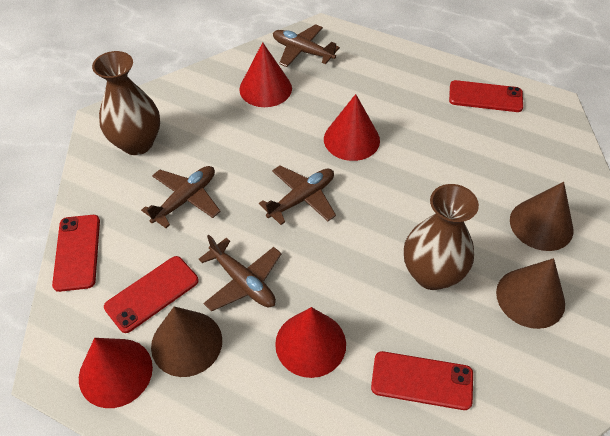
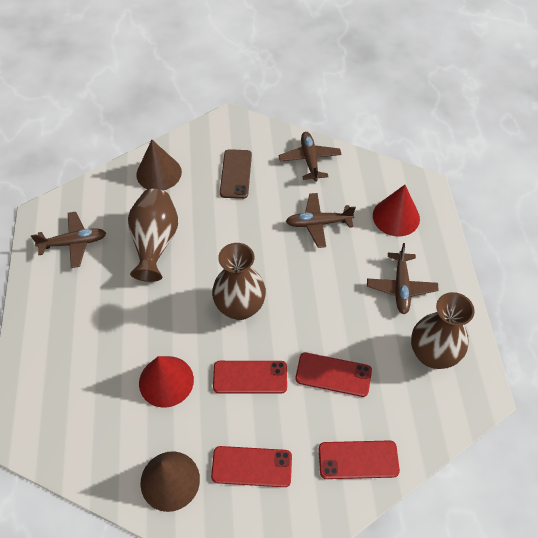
brown cone: [151,306,222,377] [496,258,565,329] [510,182,573,251] = 3 -> [136,140,182,191] [140,451,200,512] = 2
brown phone: none = 0 -> [220,149,252,199] = 1
brown vase: [92,51,160,155] [404,184,479,290] = 2 -> [128,189,178,282] [212,243,266,320] [411,292,475,369] = 3
red cone: [79,338,153,408] [239,42,292,107] [275,307,346,378] [324,94,380,161] = 4 -> [139,356,194,408] [373,185,420,236] = 2

